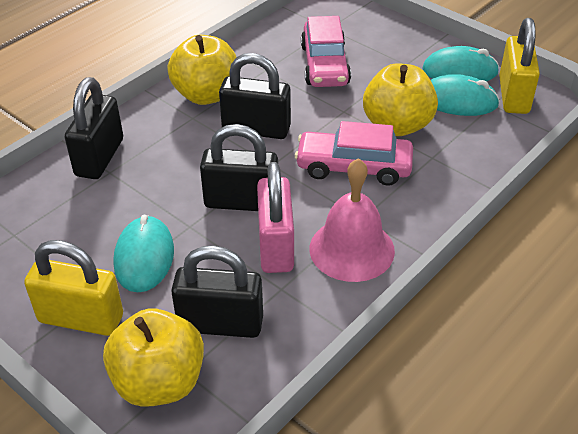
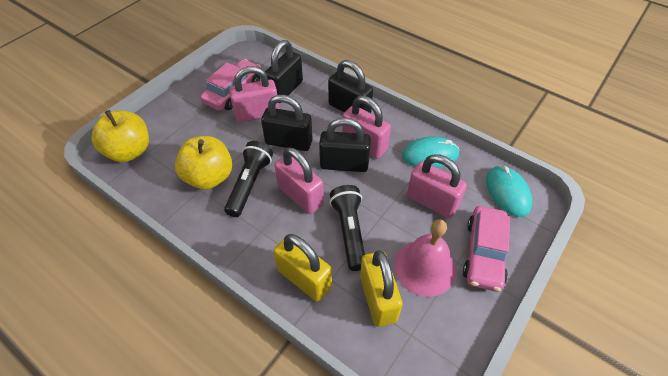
black flashlight: none = 0 -> [224,141,273,217] [330,185,365,271] = 2
pink padlock: [257,162,294,273] = 1 -> [229,66,279,122] [275,147,324,214] [342,96,391,159] [407,155,467,218] = 4
turquoise mouse: [113,215,174,292] [422,46,499,81] [431,74,500,116] = 3 -> [402,136,459,168] [486,165,532,217] = 2
yellow apple: [103,309,204,407] [167,35,236,105] [363,64,438,136] = 3 -> [92,110,149,162] [175,136,232,190] = 2

